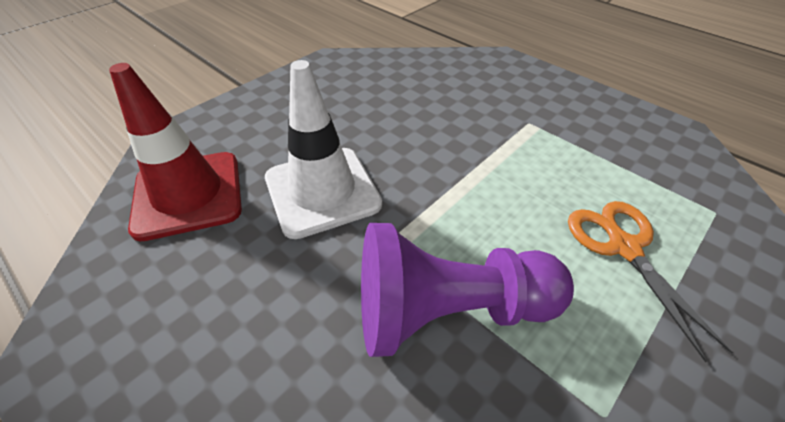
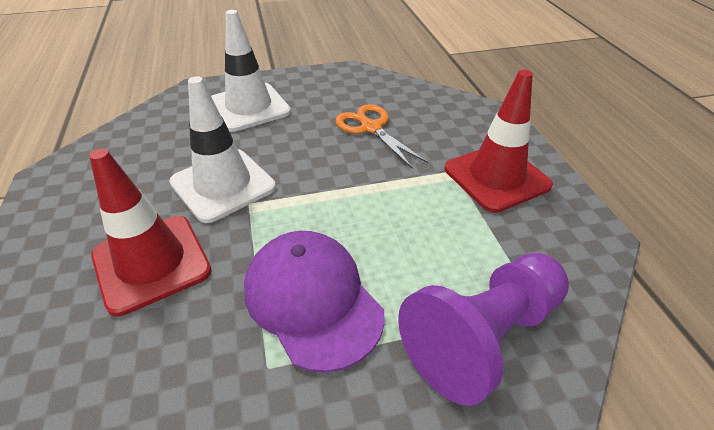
purple cap: none = 0 -> [244,231,384,373] = 1
red traffic cone: [109,63,242,241] = 1 -> [89,149,212,316] [445,70,553,213] = 2
white traffic cone: [265,60,382,239] = 1 -> [169,76,276,223] [211,10,291,132] = 2

